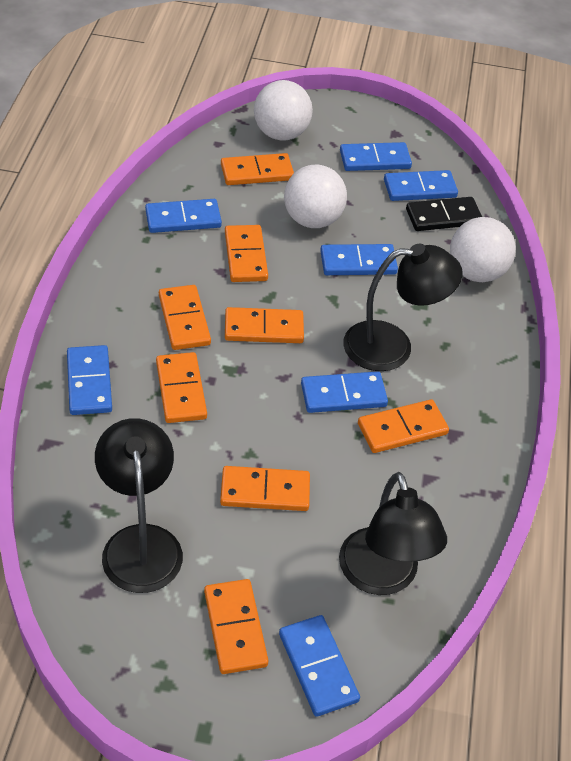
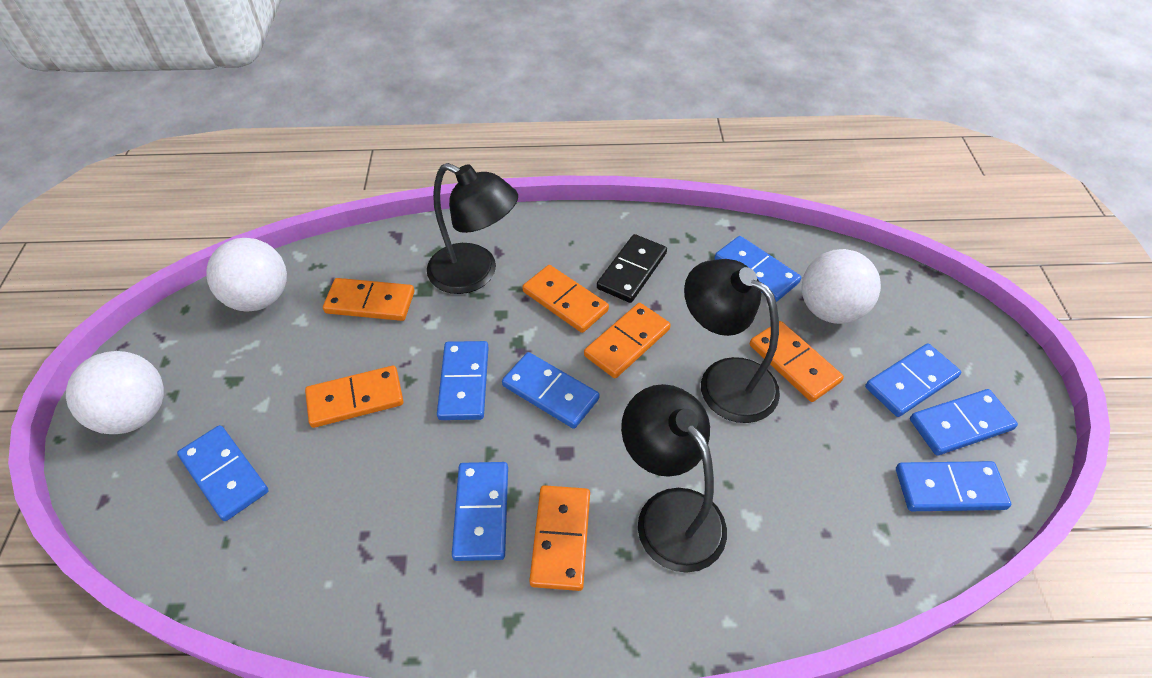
blue domino: [67,345,112,415] [145,199,222,233] [279,615,360,717] [301,371,388,413] [320,244,398,275] [340,142,412,171] [384,170,458,201] = 7 -> [177,425,269,521] [437,341,489,420] [452,462,508,561] [502,352,599,429] [715,236,801,302] [865,343,961,417] [896,461,1012,511] [910,389,1018,456] = 8
orange domino: [156,352,207,423] [159,285,211,350] [204,579,269,674] [220,466,310,511] [221,153,294,185] [225,225,268,282] [225,307,304,343] [358,399,449,453] = 8 -> [305,366,404,428] [323,278,414,321] [522,265,609,333] [529,485,590,591] [584,303,671,378] [750,321,844,402] = 6

